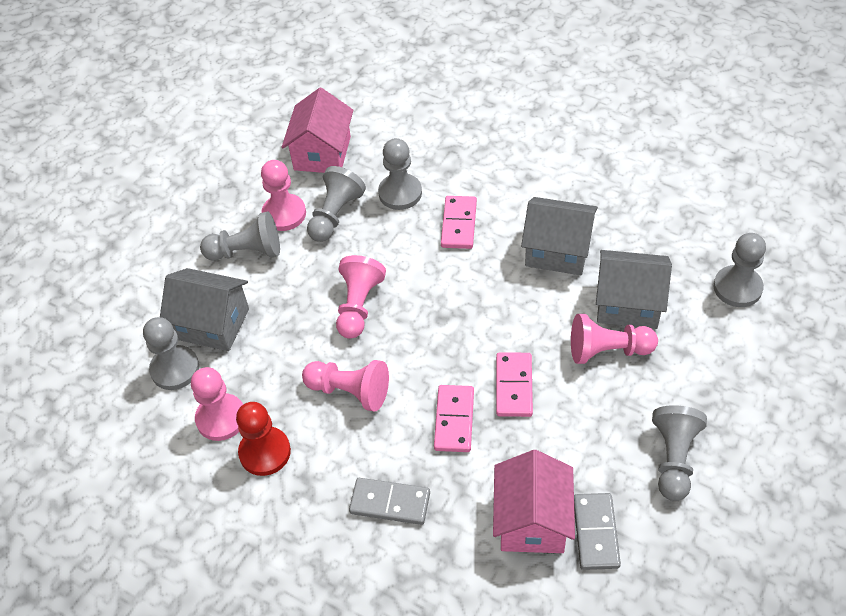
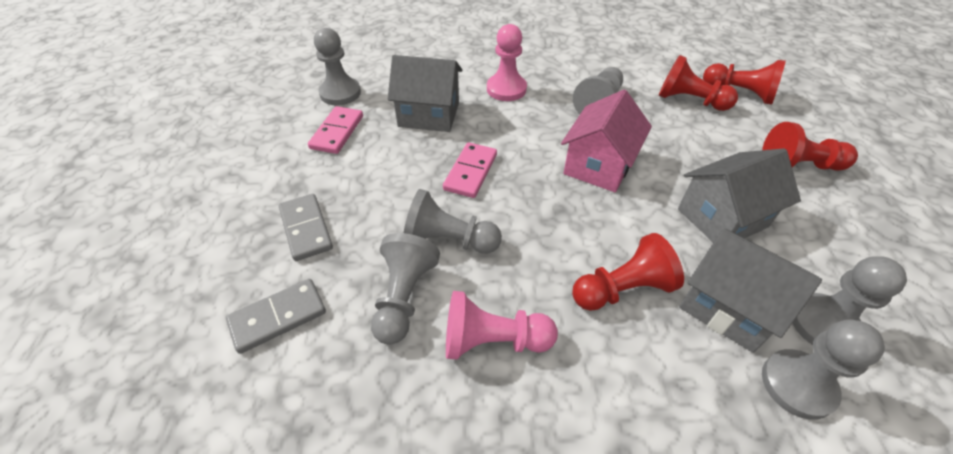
pink domino: [434,385,474,452] [441,196,477,249] [496,352,533,417] = 3 -> [308,106,363,154] [443,142,497,198] = 2
pink house: [282,88,353,173] [493,450,575,553] = 2 -> [561,90,652,192] = 1
pink pawn: [191,367,243,441] [261,160,306,231] [302,360,389,412] [336,255,386,339] [571,314,658,364] = 5 -> [446,291,558,360] [487,24,527,101] = 2
red pawn: [236,402,291,476] = 1 -> [572,233,684,311] [659,55,738,111] [703,60,786,104] [762,122,858,171] = 4

